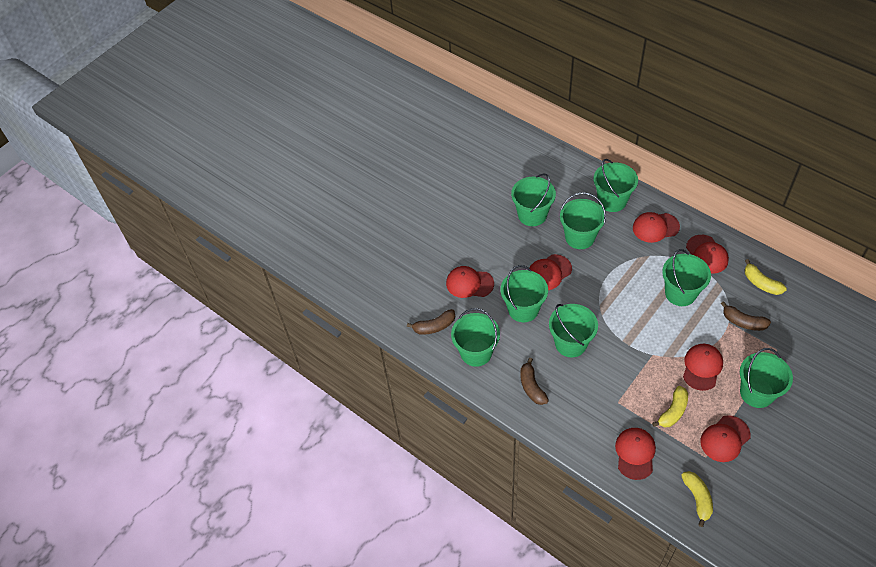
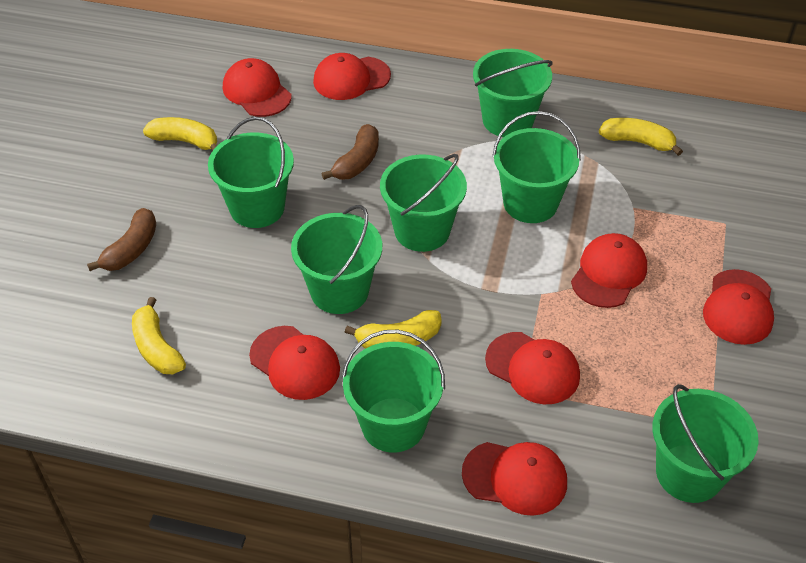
brown banana: [407,309,455,335] [520,358,549,405] [720,301,771,331] = 3 -> [87,208,156,271] [322,124,379,180] = 2
green bucket: [451,308,500,367] [501,265,548,322] [511,173,556,226] [549,304,598,357] [560,192,606,249] [594,159,638,212] [662,249,711,306] [740,348,793,408] = 8 -> [208,117,294,228] [291,205,382,314] [342,330,445,453] [380,154,467,252] [473,49,553,137] [492,111,581,223] [652,384,758,503] = 7
yellow banana: [652,386,688,427] [681,471,713,527] [744,259,787,295] = 3 -> [132,297,186,374] [143,117,217,150] [345,310,442,349] [599,118,683,156] = 4

